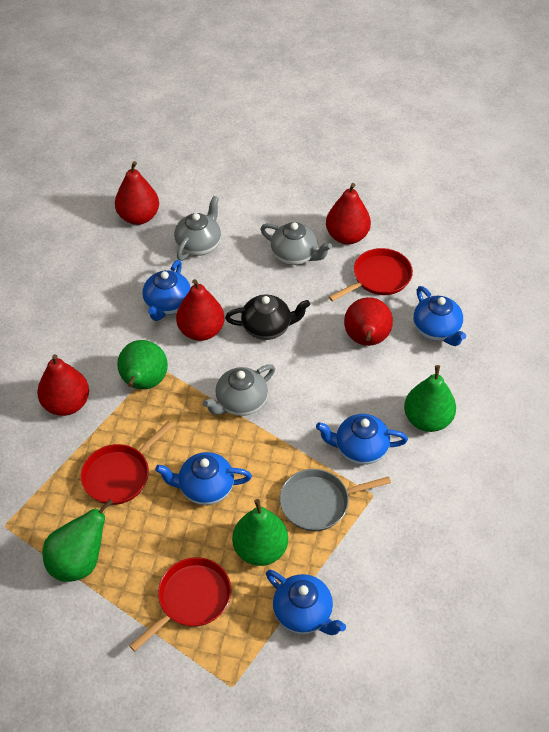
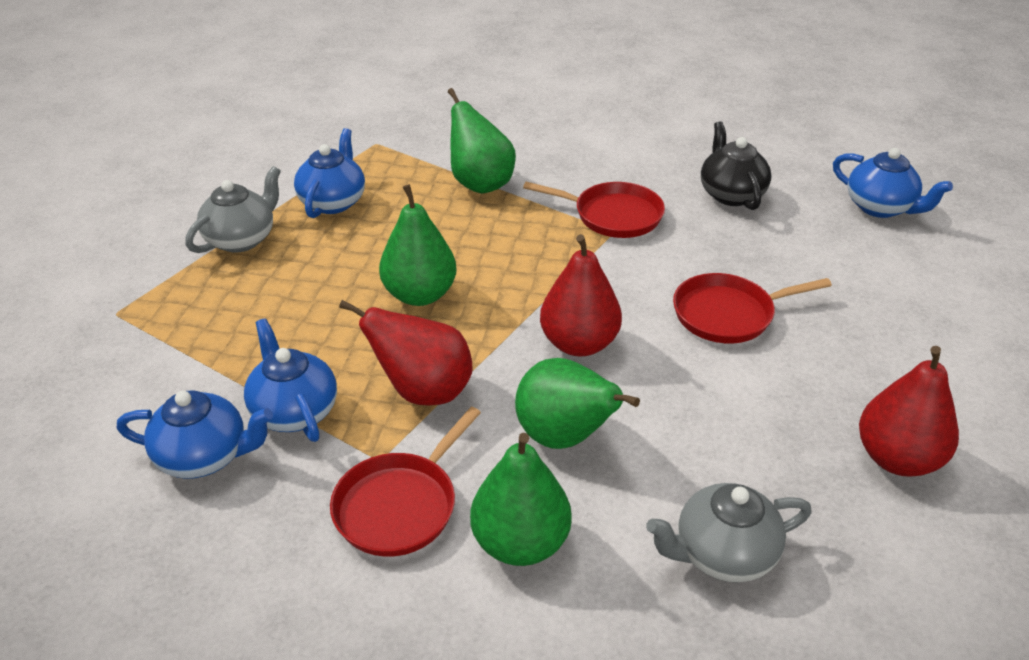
blue teapot: [143,260,191,321] [155,452,252,505] [266,570,346,635] [316,414,408,465] [413,286,466,346] = 5 -> [117,390,273,479] [244,318,337,442] [294,128,365,218] [833,148,953,218] = 4
grey pan: [280,469,391,531] = 1 -> none = 0
grey teapot: [174,196,221,261] [203,364,275,416] [260,222,332,265] = 3 -> [185,166,281,253] [646,483,812,583] = 2
red pear: [37,354,89,416] [115,161,159,225] [176,279,225,341] [326,183,371,244] [344,297,393,346] = 5 -> [339,300,472,405] [540,234,622,356] [859,346,959,477] = 3

